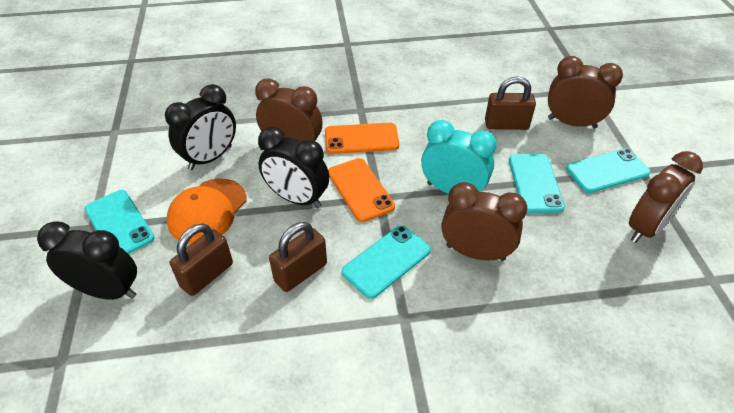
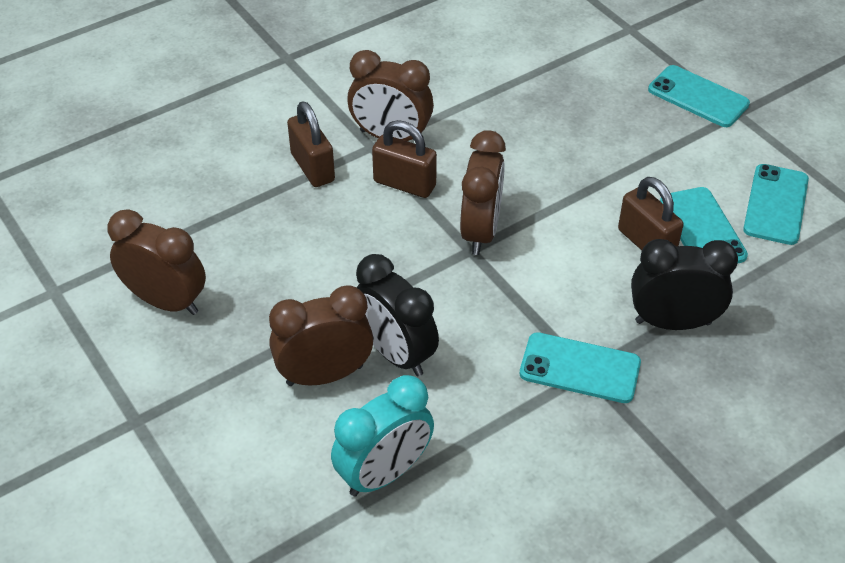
black clock: [37,221,137,300] [165,84,236,170] [258,127,329,208] = 3 -> [356,254,439,376] [631,239,738,330] = 2
orange cap: [167,178,246,244] = 1 -> none = 0
orange phone: [325,123,399,154] [328,158,395,222] = 2 -> none = 0

